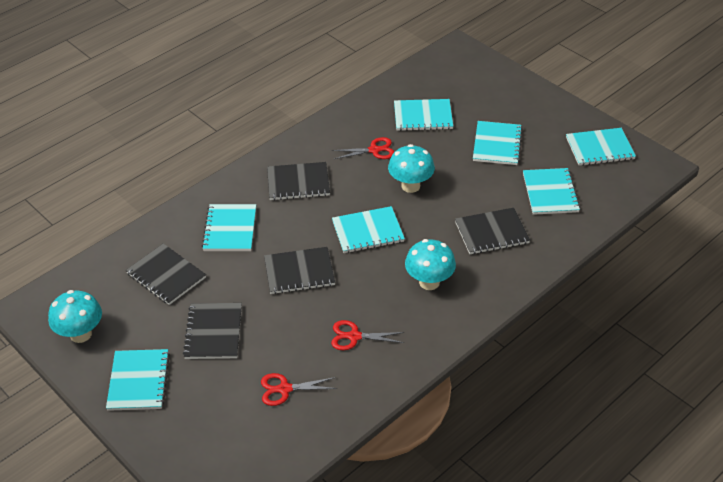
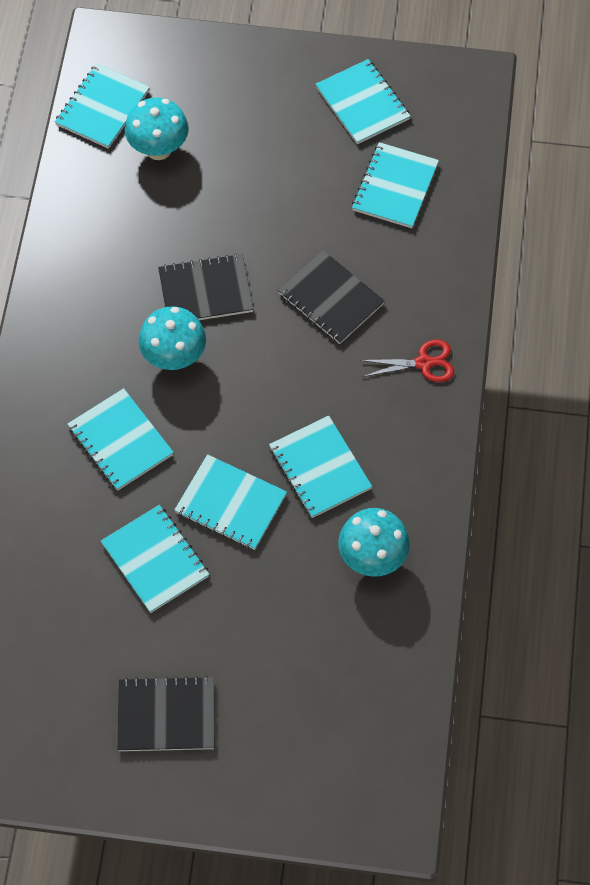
black notebook: [126,244,206,305] [183,303,242,359] [264,247,335,294] [267,162,330,200] [455,208,530,254] = 5 -> [117,676,214,751] [158,253,253,320] [278,250,385,344] = 3
red scissors: [261,373,337,406] [331,320,405,350] [332,137,395,159] = 3 -> [360,339,455,382] = 1

